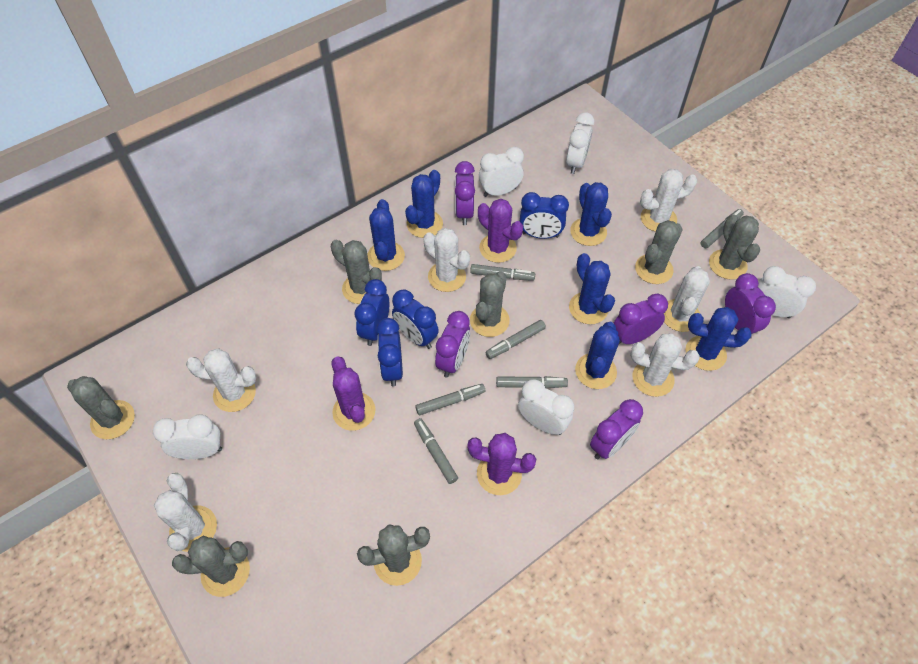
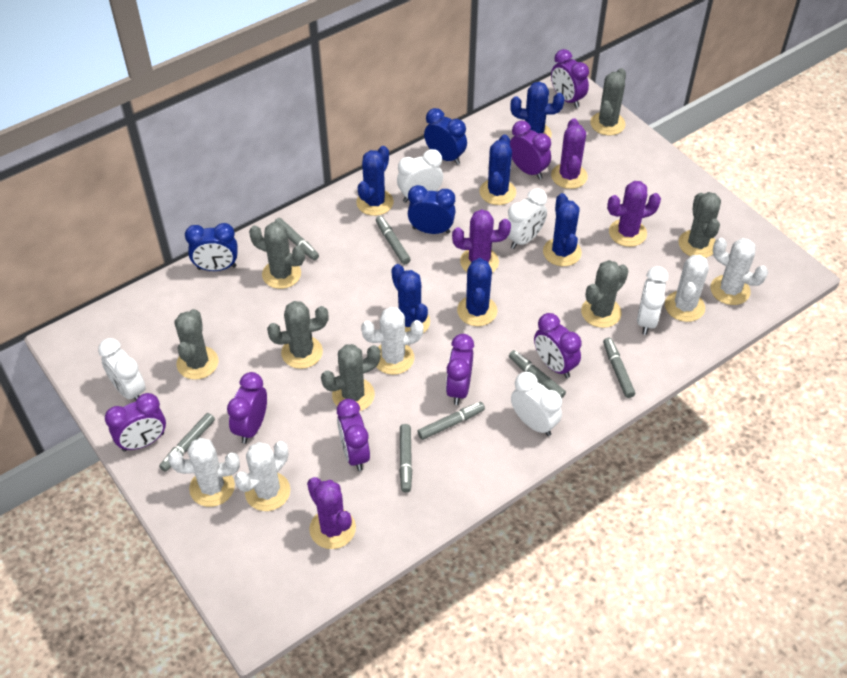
blue clock: [355,279,389,346] [376,318,403,386] [392,290,439,349] [520,192,569,239] = 4 -> [185,223,237,271] [408,185,456,234] [424,108,467,165] = 3
grey marker: [414,418,458,484] [416,384,485,415] [470,264,535,281] [485,320,546,359] [496,376,568,388] [700,209,744,248] = 6 -> [159,413,215,472] [274,218,319,260] [376,216,411,265] [399,424,412,493] [417,402,485,440] [509,350,566,398] [603,338,635,398] = 7
purple cactus: [331,356,376,431] [467,433,536,495] [478,199,523,263] = 3 -> [307,477,356,549] [452,209,511,273] [551,118,588,189] [607,181,661,247] = 4
purple clock: [435,311,470,378] [455,161,475,225] [590,399,643,459] [614,293,668,344] [725,273,776,339] = 5 -> [105,393,166,452] [227,372,267,444] [337,399,370,471] [446,334,474,405] [510,120,551,179] [534,313,582,378] [551,49,589,108] = 7
white cactus: [154,473,217,552] [186,348,257,412] [423,228,470,292] [630,333,700,397] [640,169,697,232] [664,266,710,332] = 6 -> [168,438,240,507] [234,441,290,511] [361,307,424,375] [665,255,709,322] [710,238,768,305] = 5

